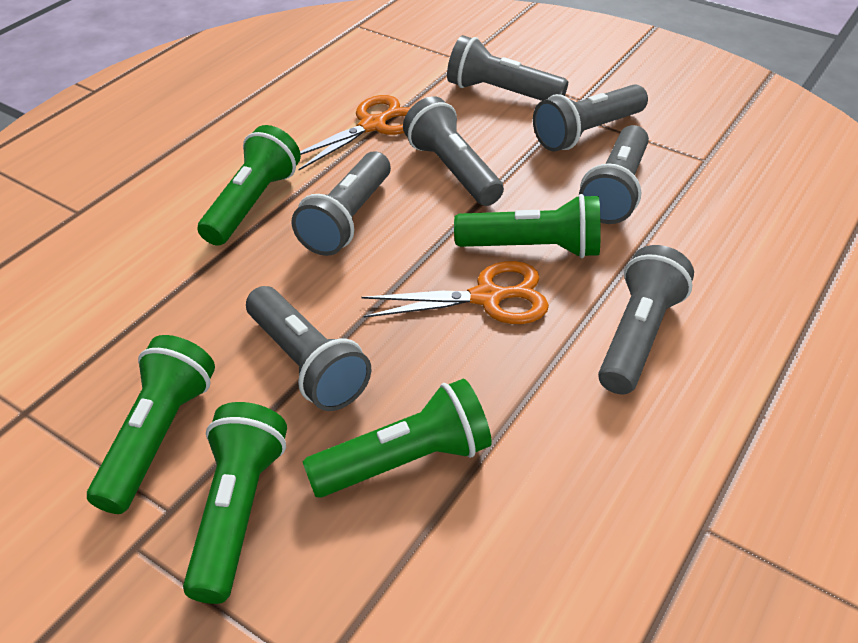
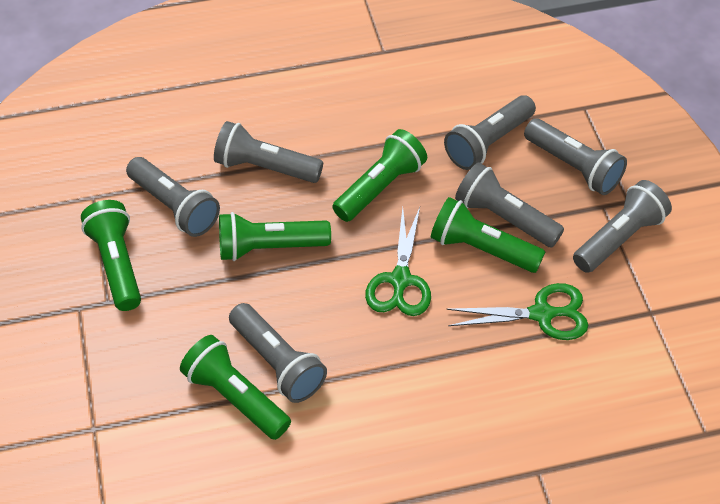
green scissors: none = 0 -> [365,207,431,316] [446,283,588,340] = 2
orange scissors: [299,95,410,170] [361,261,549,324] = 2 -> none = 0

